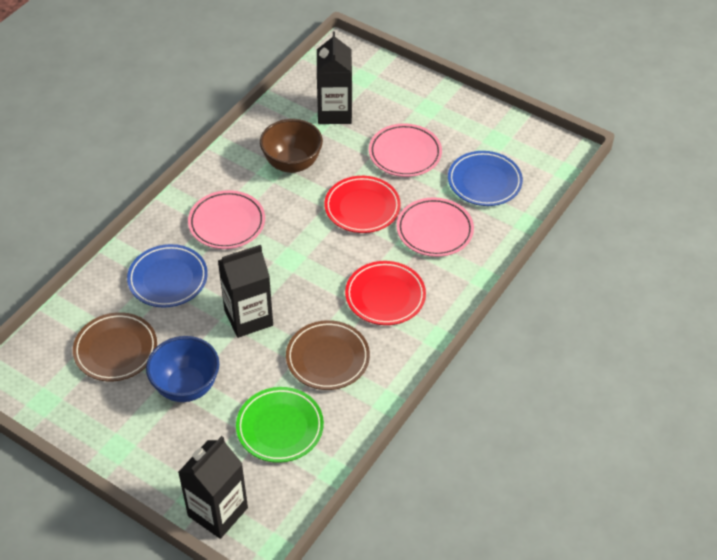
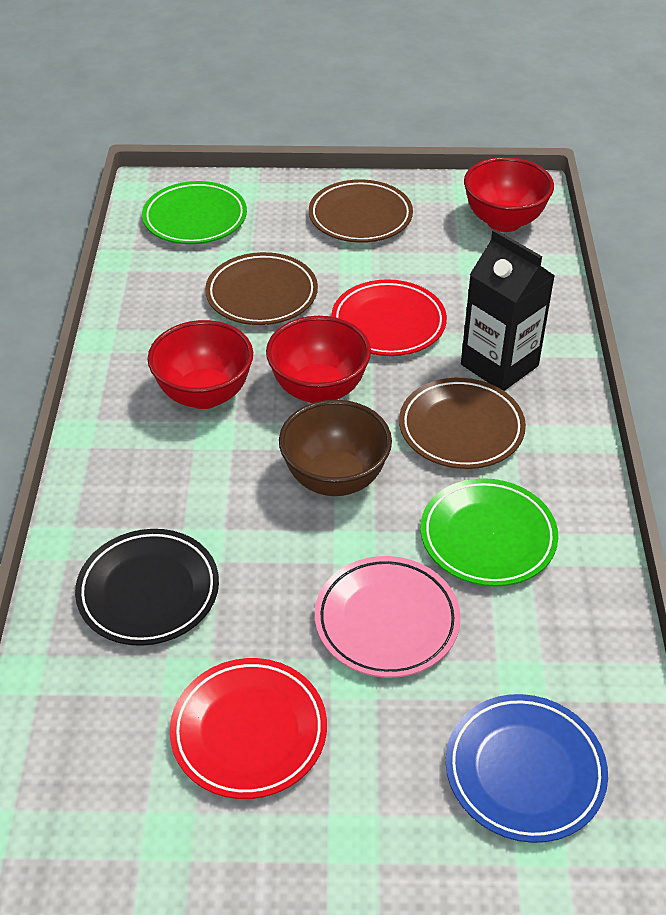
black carton: [178,436,248,539] [218,245,273,338] [317,32,352,124] = 3 -> [461,229,555,391] = 1
black plate: none = 0 -> [75,529,219,646] = 1
blue bowl: [146,336,219,402] = 1 -> none = 0
blue plate: [127,244,208,308] [448,151,523,206] = 2 -> [446,694,608,843] = 1
brown plate: [73,312,157,381] [286,320,370,390] = 2 -> [205,252,318,325] [309,179,413,243] [399,378,526,469] = 3
green plate: [236,387,324,463] = 1 -> [142,181,247,244] [420,478,558,587] = 2
pink plate: [188,190,265,249] [369,123,442,177] [397,197,474,257] = 3 -> [315,556,461,678] = 1
red bowl: none = 0 -> [148,320,253,409] [266,316,371,403] [464,157,554,232] = 3

